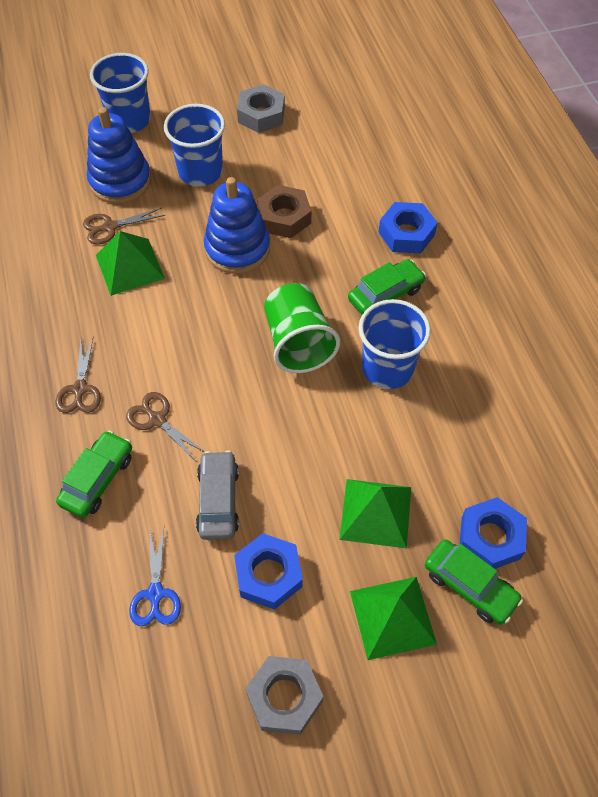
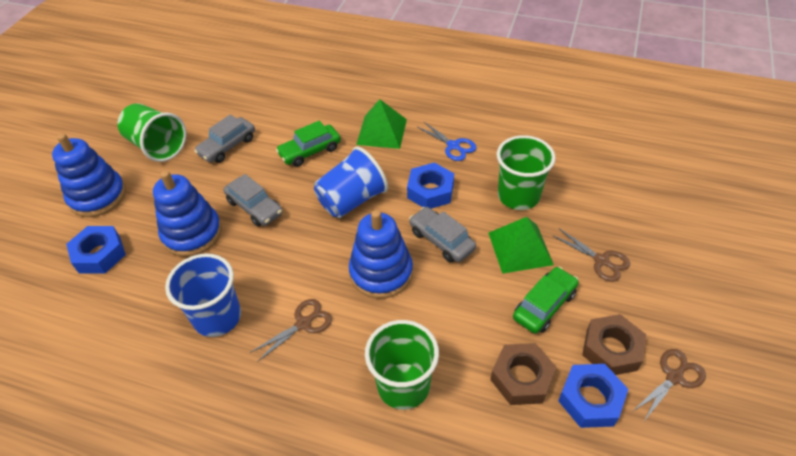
blue cup: [90,53,151,133] [164,104,225,186] [359,299,431,389] = 3 -> [165,253,241,337] [314,146,388,218] = 2
blue stacking toy: [87,107,151,204] [204,177,270,274] = 2 -> [52,133,126,217] [153,171,222,257] [349,210,413,299] = 3
brown nut: [257,185,311,238] = 1 -> [490,343,557,405] [582,314,646,375] = 2
green car: [56,430,132,518] [348,259,426,315] [425,540,523,625] = 3 -> [276,121,341,167] [513,267,579,334] = 2
green cup: [264,283,340,373] = 1 -> [117,103,186,162] [365,320,439,410] [497,135,556,210] = 3
green pyramid: [96,231,165,296] [339,479,411,549] [350,577,437,660] = 3 -> [356,99,407,149] [488,217,554,274] = 2
grey car: [196,451,239,540] = 1 -> [194,115,255,163] [224,174,283,227] [409,207,476,263] = 3
grey nut: [237,84,285,133] [245,656,324,735] = 2 -> none = 0

